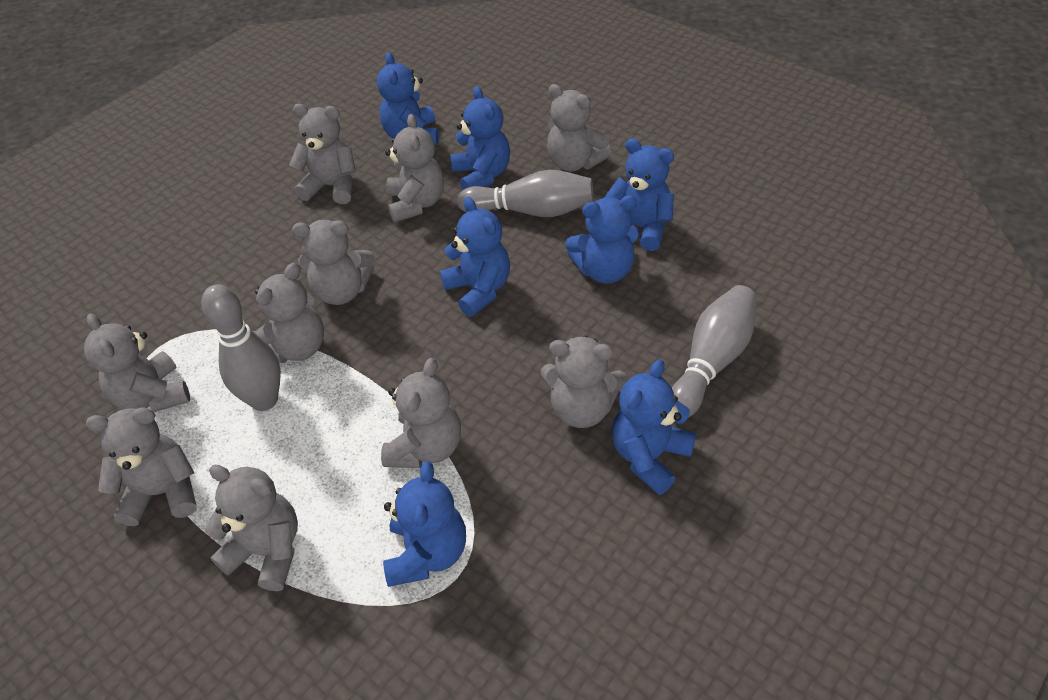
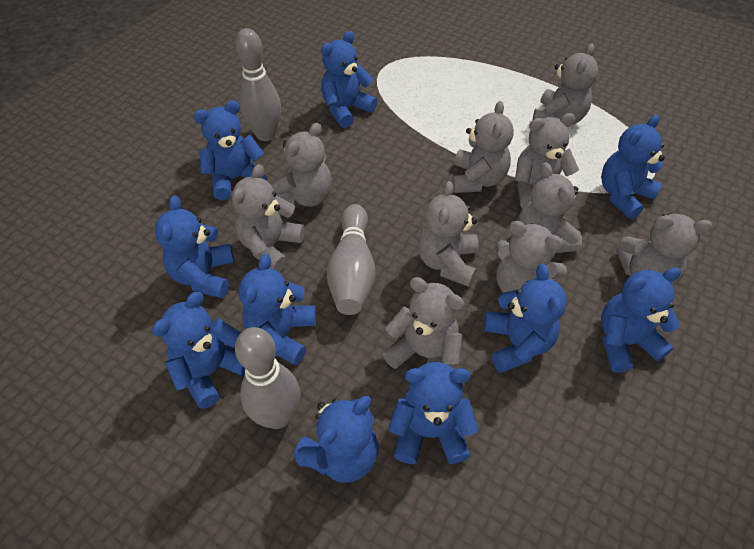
blue teddy bear: [377,52,439,145] [383,461,466,587] [440,197,510,317] [450,86,510,190] [565,195,640,284] [604,138,674,251] [612,359,696,495] = 7 -> [152,292,245,409] [155,195,234,298] [193,100,267,200] [239,254,316,365] [293,396,379,483] [321,31,378,128] [388,362,479,464] [484,264,567,373] [601,115,665,219] [601,267,681,373] = 10

